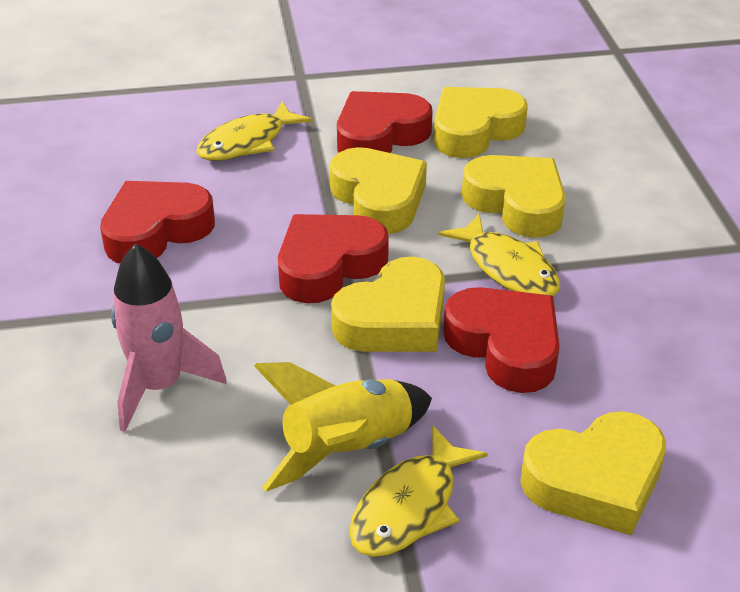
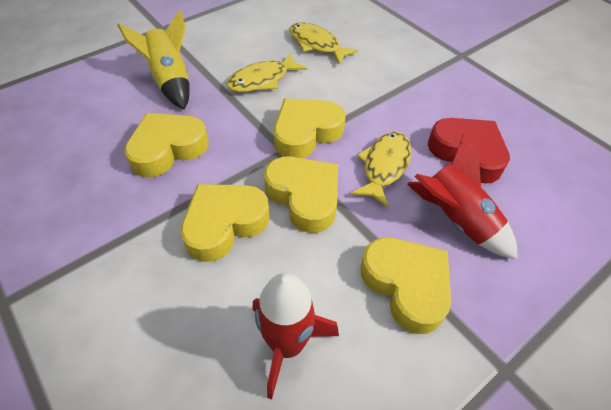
pink rocket: [111,243,227,432] = 1 -> none = 0
red heart: [100,181,215,264] [278,214,389,303] [337,91,433,153] [443,287,560,393] = 4 -> [428,118,510,184] = 1
red rocket: none = 0 -> [253,273,339,399] [407,134,517,259] = 2

